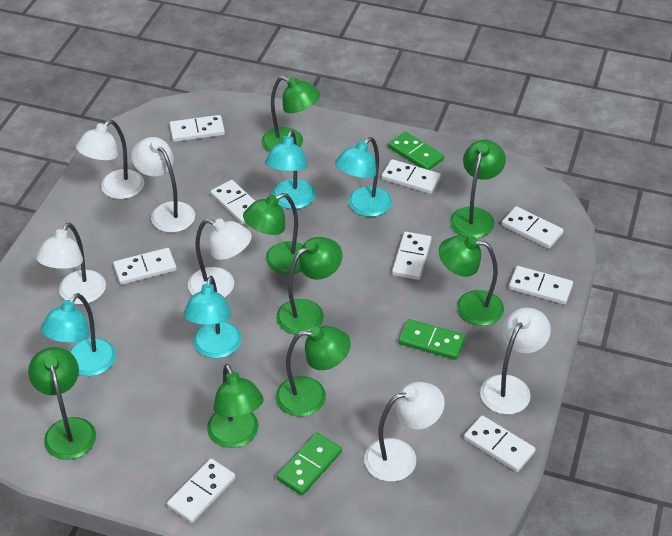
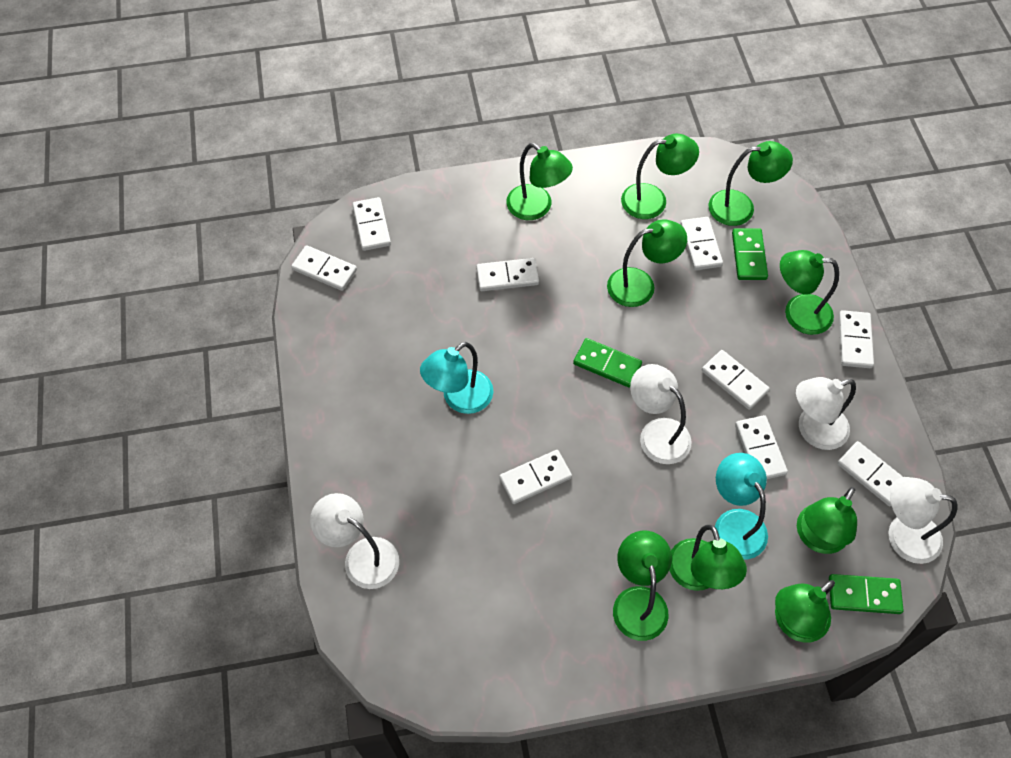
green lamp: [28,347,96,460] [207,364,264,448] [243,193,303,275] [262,76,320,152] [276,237,342,335] [276,326,351,417] [439,235,504,326] [450,140,506,238] = 8 -> [506,143,573,220] [607,219,687,307] [613,531,672,641] [621,133,699,219] [669,525,747,591] [708,141,793,226] [775,580,835,643] [780,250,839,335] [797,487,857,554] = 9
turquoise lamp: [41,293,116,376] [183,276,241,358] [265,130,316,209] [335,137,392,217] = 4 -> [420,342,493,414] [715,453,768,559] = 2
white lamp: [36,223,106,304] [76,120,144,199] [131,137,195,233] [188,218,252,298] [364,382,445,482] [480,308,551,415] = 6 -> [310,493,399,589] [630,364,692,464] [796,377,856,450] [888,477,957,564] = 4

